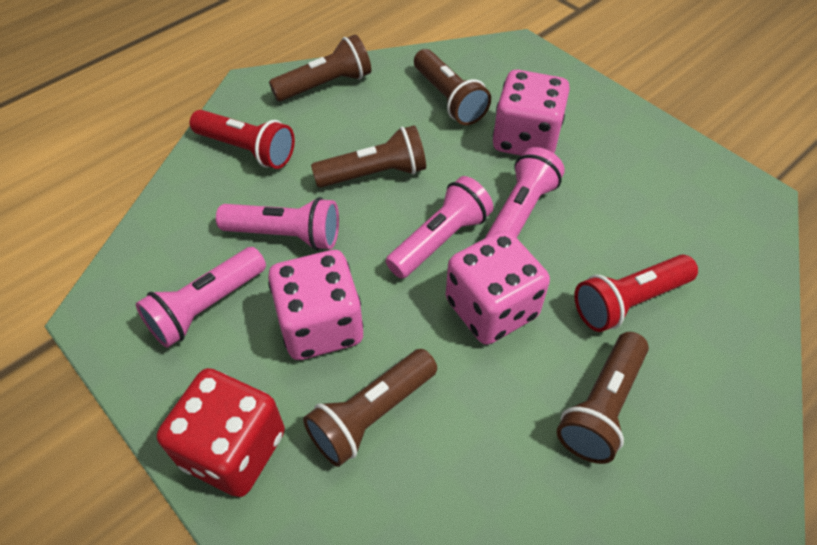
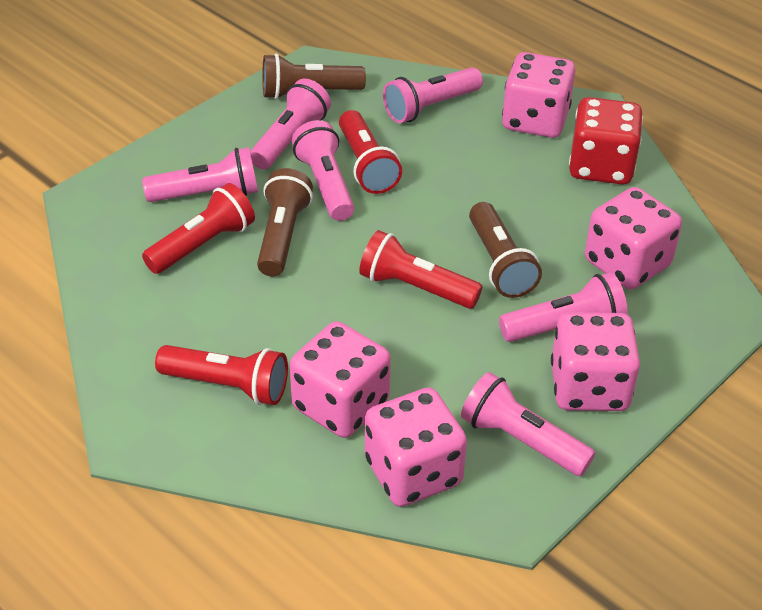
brown flashlight: [269,35,371,101] [303,349,437,467] [311,125,426,188] [414,49,491,125] [557,332,649,464] = 5 -> [257,168,313,277] [262,54,366,99] [469,202,542,298] = 3
pink dice: [268,250,364,360] [446,230,550,345] [493,70,570,156] = 3 -> [290,321,391,438] [365,388,467,507] [502,52,575,138] [551,312,640,411] [585,187,682,289] = 5
pink flashlight: [136,247,266,348] [216,197,339,250] [386,176,493,279] [484,147,565,239] = 4 -> [142,147,258,202] [250,79,331,170] [292,120,354,221] [383,67,483,123] [461,372,595,476] [499,272,627,342] = 6
red flashlight: [190,110,295,169] [574,255,698,332] = 2 -> [142,183,255,274] [155,345,288,405] [339,110,402,194] [359,230,483,309] = 4

